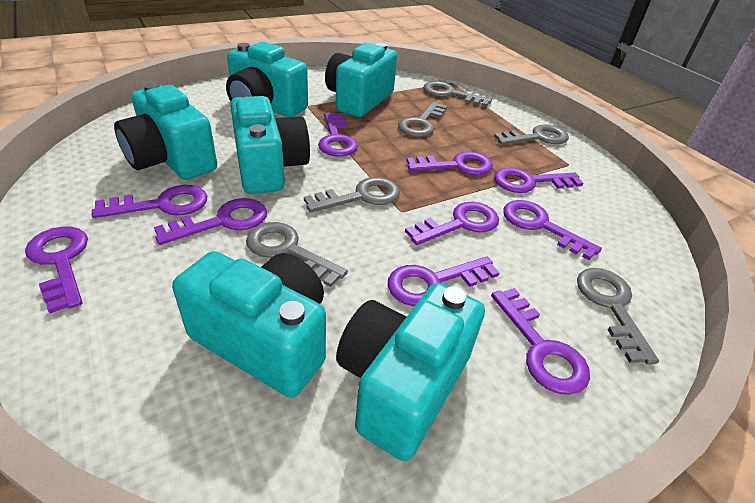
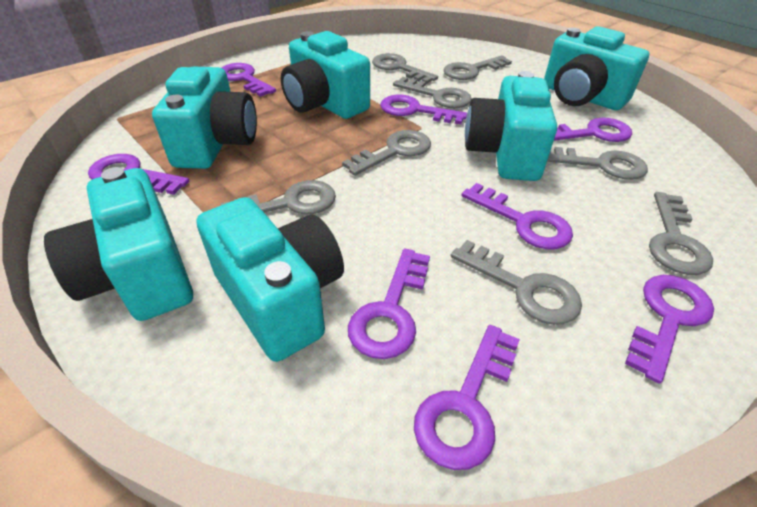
grey key: [246,222,348,287] [304,177,400,213] [398,102,447,137] [423,81,492,107] [494,124,569,145] [577,268,659,365] = 6 -> [220,180,336,214] [342,130,431,176] [372,53,438,84] [393,77,472,108] [444,56,512,80] [451,240,582,325] [547,147,648,180] [649,192,713,275] = 8
purple key: [25,226,88,313] [92,185,207,218] [154,198,267,245] [318,113,358,157] [388,257,500,306] [405,202,499,245] [406,151,493,175] [491,288,590,395] [494,168,583,193] [503,200,602,260] = 10 -> [88,154,189,195] [222,63,276,97] [348,248,430,359] [380,95,467,125] [414,325,520,470] [462,183,573,249] [554,118,632,142] [625,275,714,384] = 8

